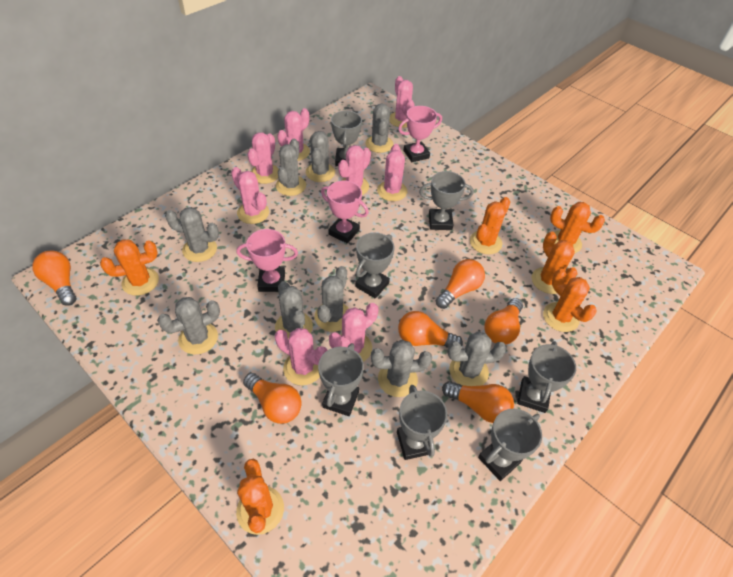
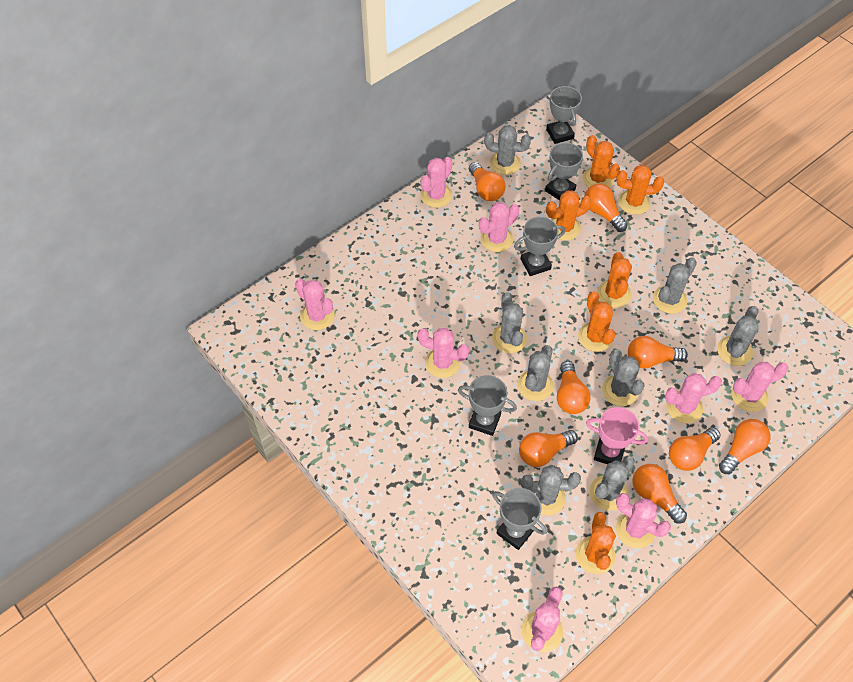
grey cactus: [157,297,220,355] [165,207,219,262] [275,281,313,339] [276,139,306,196] [306,131,335,182] [315,266,349,332] [365,103,393,153] [371,340,432,397] [447,332,507,386] = 9 -> [484,125,531,175] [492,292,527,353] [517,345,553,401] [521,465,581,515] [589,456,635,511] [602,350,645,406] [653,257,697,314] [717,306,759,366] = 8
grey trophy: [318,343,364,416] [331,111,362,166] [356,233,394,299] [397,385,447,460] [419,171,474,230] [478,409,542,481] [517,341,576,413] = 7 -> [458,375,517,436] [492,488,547,550] [514,217,565,276] [545,142,583,200] [546,86,582,144] = 5
orange light bulb: [32,251,77,306] [243,373,302,424] [398,311,463,347] [436,259,485,309] [442,381,514,423] [484,298,523,345] = 6 -> [469,162,506,201] [519,430,578,467] [557,361,591,414] [584,184,628,232] [628,336,688,368] [632,464,687,524] [669,427,721,471] [719,419,771,474] = 8
pink trophy: [236,229,298,292] [321,181,369,244] [398,106,442,162] = 3 -> [586,407,648,464] = 1

